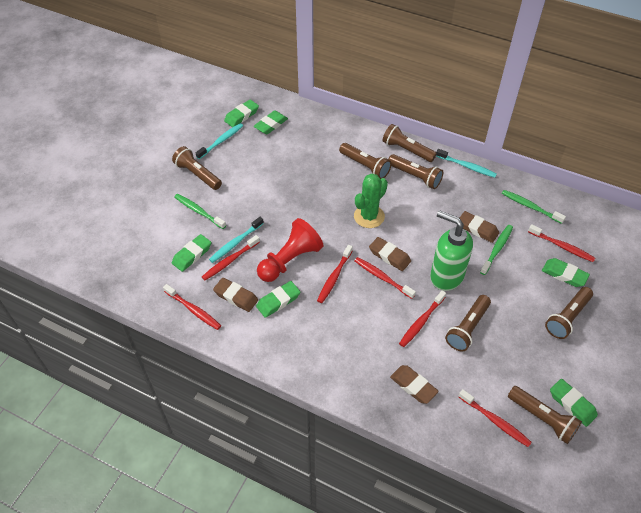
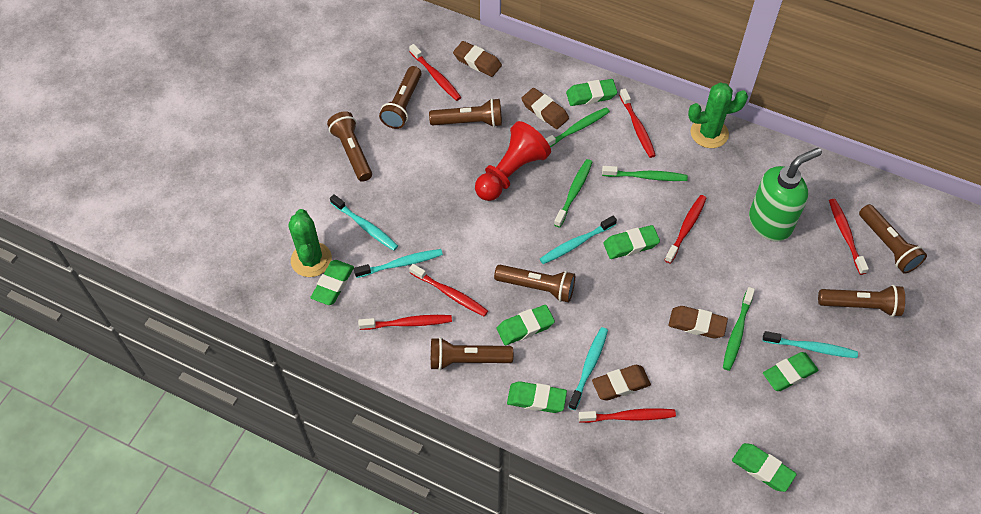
green cactus: [354,174,388,228] = 1 -> [288,209,332,277] [688,82,748,148] = 2
green eraser: [172,234,211,272] [224,100,259,127] [254,110,288,134] [256,281,300,318] [542,258,590,287] [550,379,598,427] = 6 -> [310,260,354,305] [497,305,555,345] [507,381,567,413] [566,79,618,106] [603,225,660,259] [732,443,797,492] [763,352,818,391] = 7
green toothbrush: [174,194,226,229] [480,225,513,275] [502,190,566,224] = 3 -> [546,107,610,148] [554,159,592,228] [602,166,688,181] [723,287,755,371] = 4
turquoise toothbrush: [196,123,243,159] [209,217,264,263] [436,149,497,178] = 3 -> [330,194,398,251] [354,249,443,278] [540,216,617,264] [568,327,608,410] [762,331,858,358] = 5

